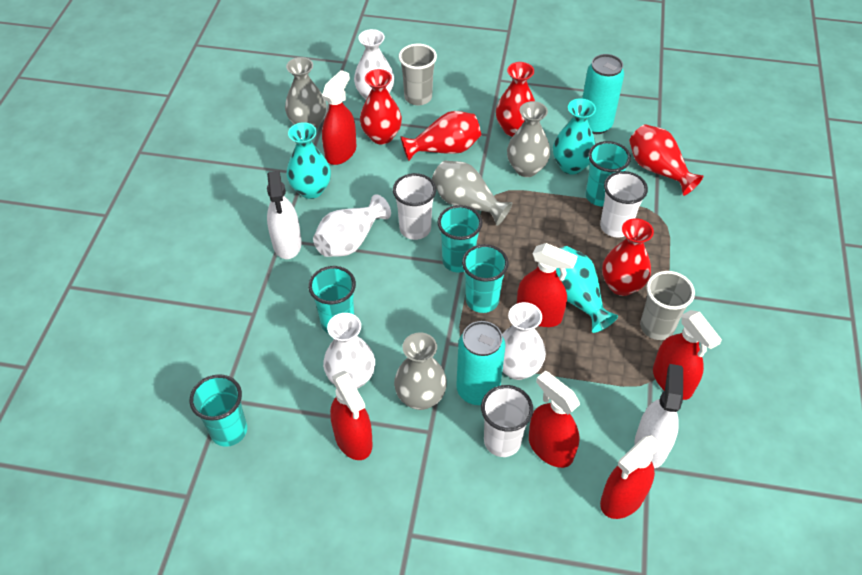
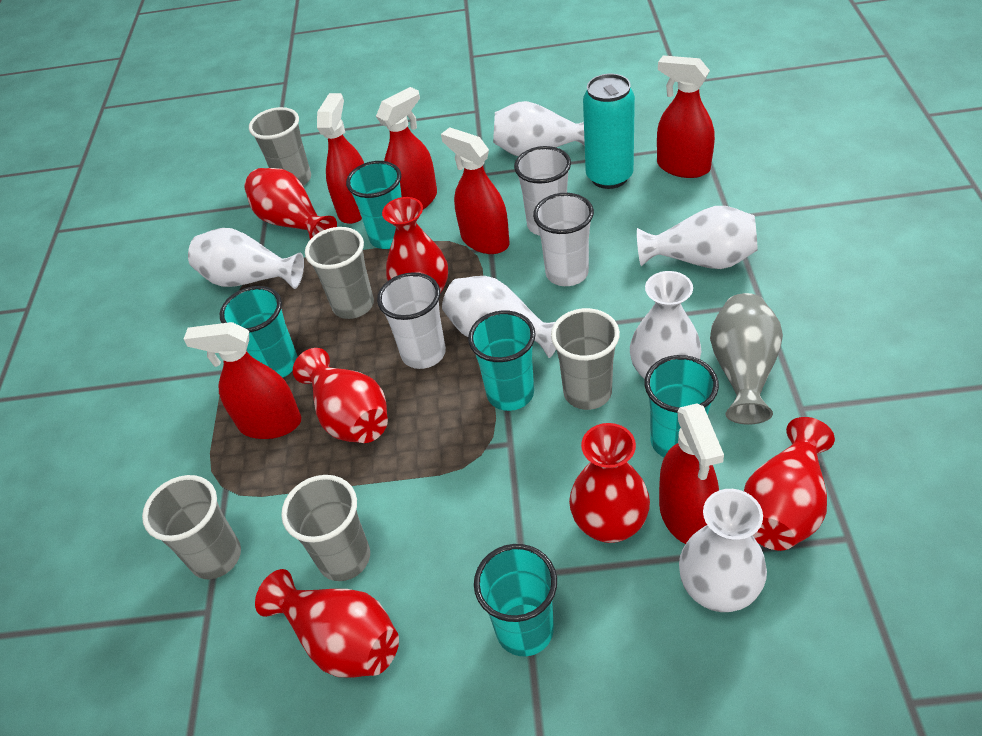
grey cup: [399,44,437,106] [640,271,695,340] = 2 -> [142,475,241,579] [249,107,311,186] [281,475,370,581] [305,227,374,319] [551,308,620,410] = 5
grey vase: [285,57,327,130] [394,332,447,410] [432,161,512,226] [507,101,550,177] = 4 -> [710,293,783,425] = 1
red vase: [360,69,402,144] [401,111,481,161] [496,62,535,137] [602,218,654,296] [629,124,703,196] = 5 -> [244,168,337,239] [255,569,399,678] [293,348,388,443] [382,197,448,294] [569,423,650,543] [744,417,835,551] = 6
turquoise can: [456,321,505,405] [582,54,624,134] = 2 -> [583,74,635,189] = 1
turquoise vase: [286,122,331,199] [553,98,596,174] [556,246,618,333] = 3 -> none = 0
white spray bottle: [267,171,302,259] [634,364,683,468] = 2 -> none = 0
white vase: [313,194,391,257] [323,313,375,389] [354,29,394,100] [502,302,546,380] = 4 -> [188,228,304,289] [442,276,556,358] [493,101,585,156] [630,271,701,379] [637,206,758,269] [679,489,767,612] = 6

